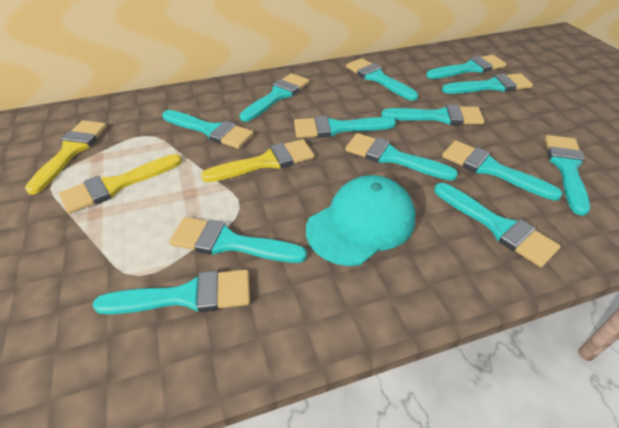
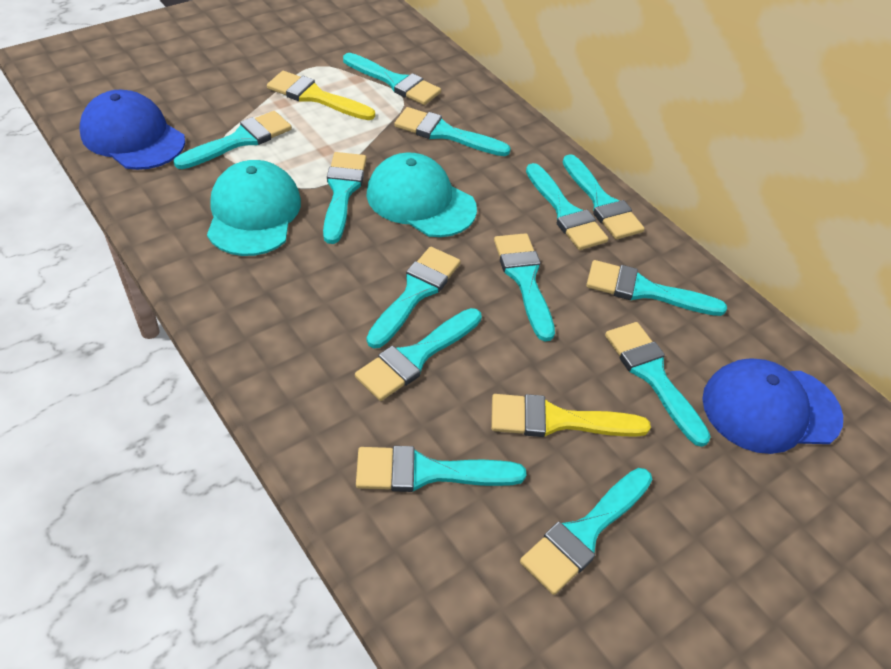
blue cap: none = 0 -> [79,90,185,170] [702,358,843,454] = 2
turquoise cap: [306,175,416,266] = 1 -> [207,160,301,256] [366,152,477,237] = 2
yellow brush: [25,120,107,195] [59,154,182,214] [201,139,314,182] = 3 -> [267,71,375,120] [491,394,651,437] = 2

